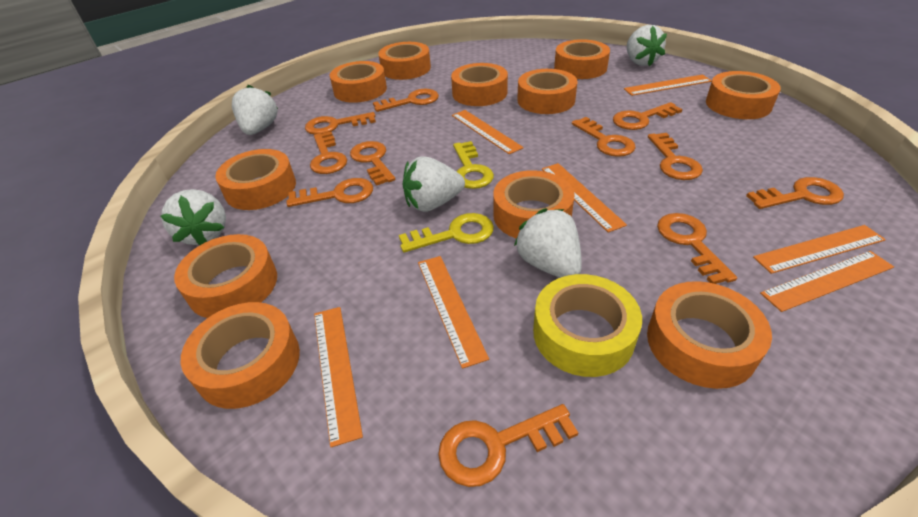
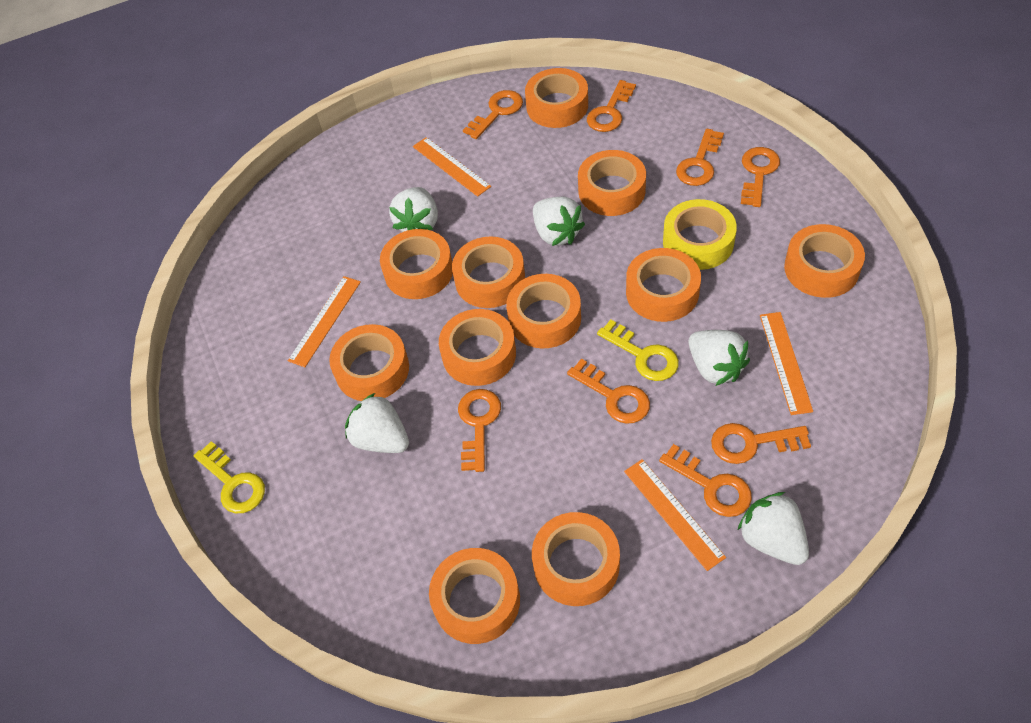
orange key: [287,178,373,207] [305,112,376,135] [310,132,347,174] [350,141,395,186] [373,89,439,112] [438,404,579,487] [572,117,636,157] [613,102,682,130] [648,133,703,180] [657,213,737,284] [746,177,844,209] = 11 -> [458,389,501,472] [463,90,523,139] [567,359,650,424] [587,80,636,132] [659,444,752,517] [676,129,724,186] [711,423,811,464] [741,147,780,207] = 8
orange ruler: [314,307,363,447] [418,256,489,369] [452,110,524,154] [542,163,627,233] [624,74,712,96] [753,225,886,274] [760,251,894,312] = 7 -> [288,276,361,367] [413,137,491,197] [624,459,726,571] [760,312,813,415] = 4

